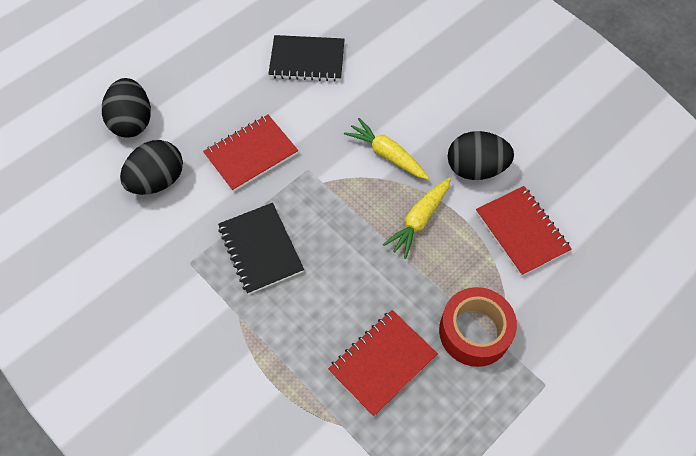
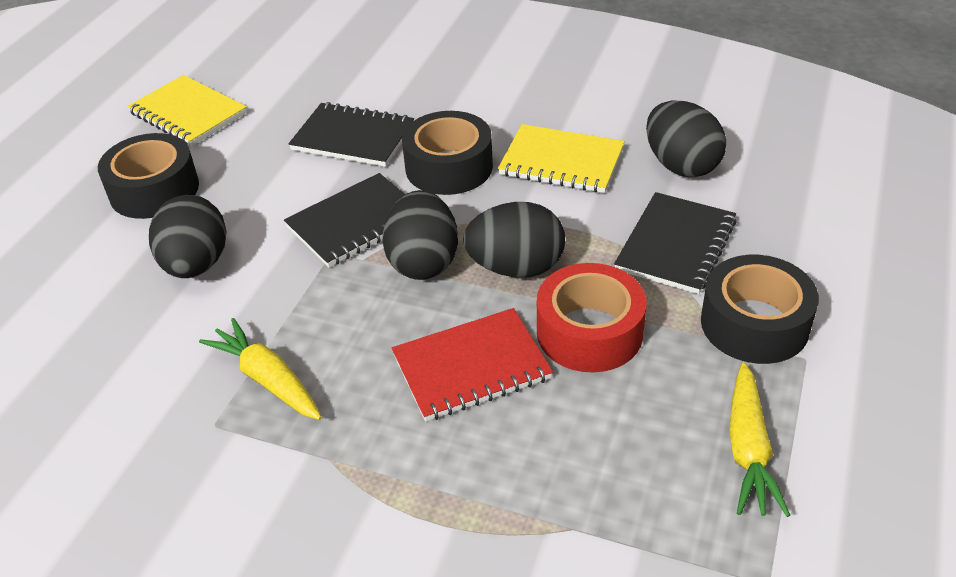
black egg: [102,78,151,138] [120,140,183,195] [448,131,514,180] = 3 -> [149,195,226,278] [383,190,458,280] [463,202,565,277] [646,100,726,177] = 4
black notebook: [218,203,304,295] [268,35,345,82] = 2 -> [284,173,405,267] [289,102,414,167] [614,192,736,294] = 3
black tape: none = 0 -> [98,133,199,219] [402,111,493,195] [701,255,819,364] = 3
red notebook: [203,115,298,192] [328,310,438,417] [476,186,572,276] = 3 -> [392,308,553,422] = 1
yellow notebook: none = 0 -> [127,75,247,146] [498,124,625,193] = 2

